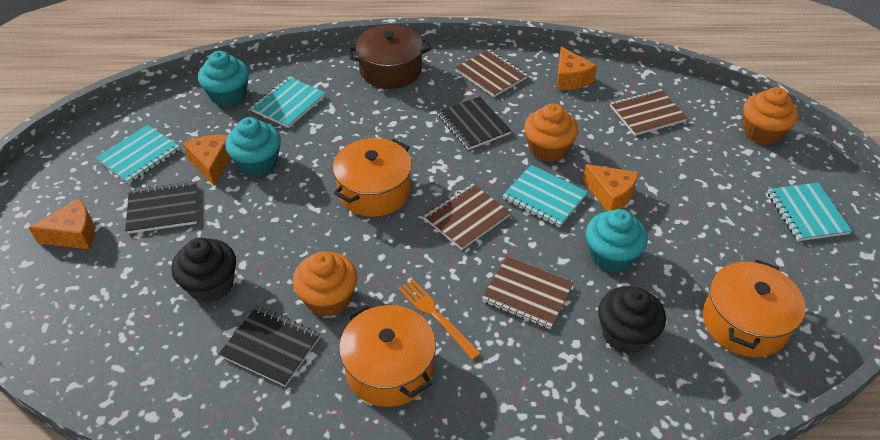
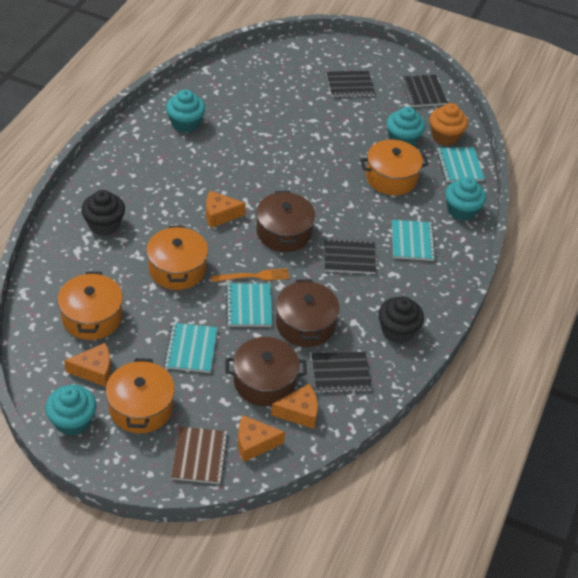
black notebook: [125,181,197,234] [219,306,320,387] [438,96,511,150] = 3 -> [311,352,372,393] [325,238,376,274] [326,71,375,97] [401,75,447,107] = 4
brown notebook: [424,183,511,250] [455,49,528,97] [482,256,574,329] [610,89,688,136] = 4 -> [171,427,228,484] = 1
brown pot: [348,25,431,89] = 1 -> [225,337,307,406] [256,191,315,252] [276,279,339,347] = 3
orange cupcake: [293,251,357,317] [524,103,578,162] [743,87,798,145] = 3 -> [430,103,468,145] = 1
orange pot: [333,138,412,217] [339,304,436,407] [703,260,806,357] = 3 -> [58,272,123,340] [106,358,175,433] [146,226,208,290] [360,140,429,195] = 4
turquoise cupcake: [198,51,249,107] [225,117,281,176] [586,209,648,272] = 3 -> [45,385,97,436] [166,90,205,133] [386,107,425,146] [445,177,486,221] = 4

